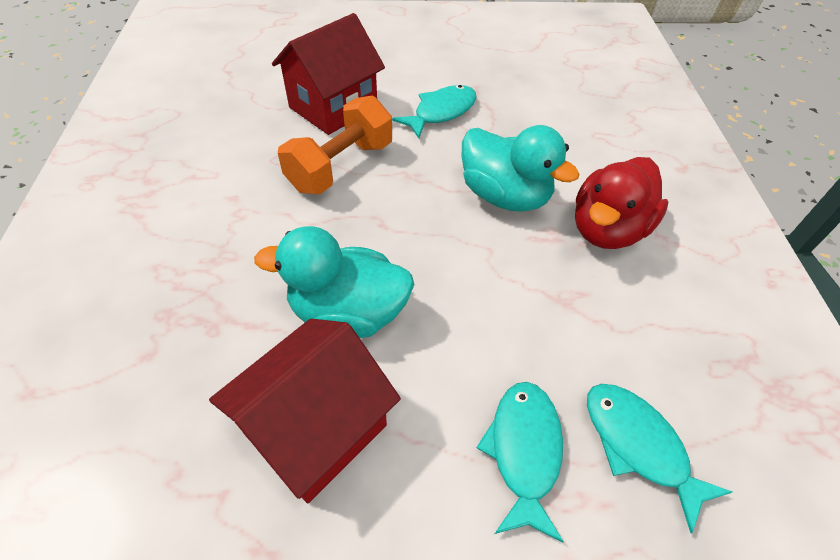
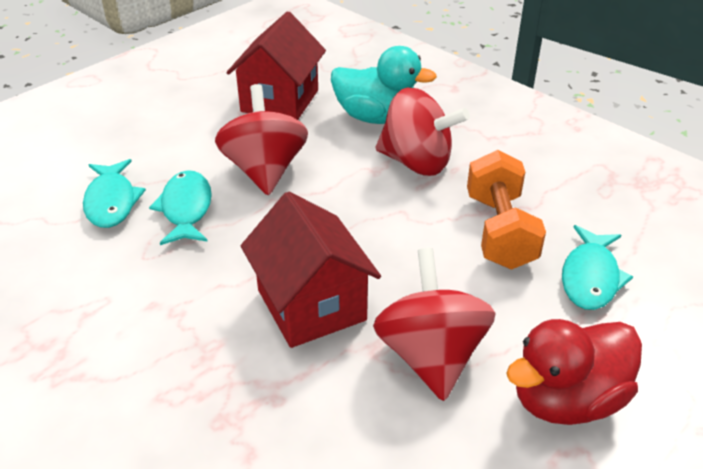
red spinning top: none = 0 -> [215,84,308,195] [373,248,496,401] [375,88,470,176] = 3
turquoise duck: [254,226,415,338] [462,125,580,212] = 2 -> [331,46,437,124] = 1

